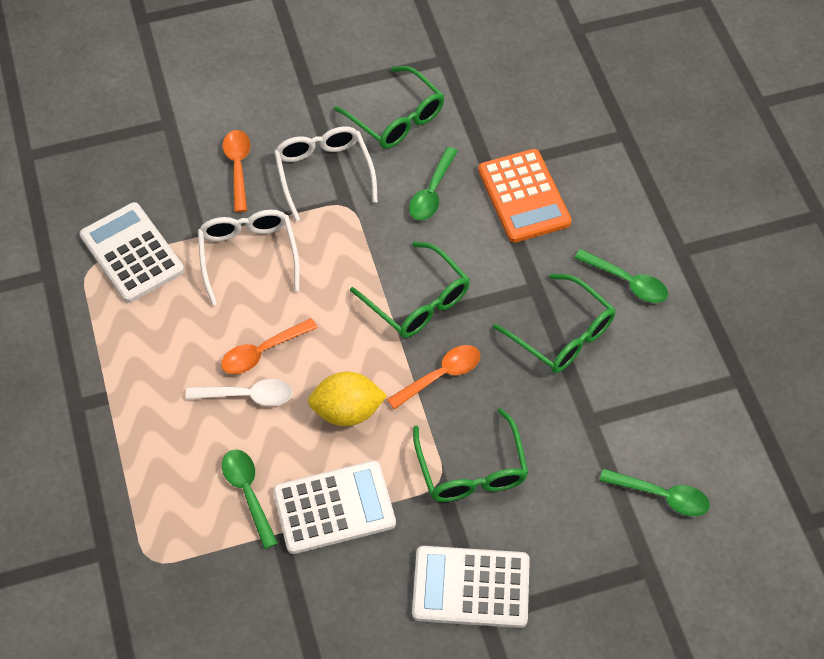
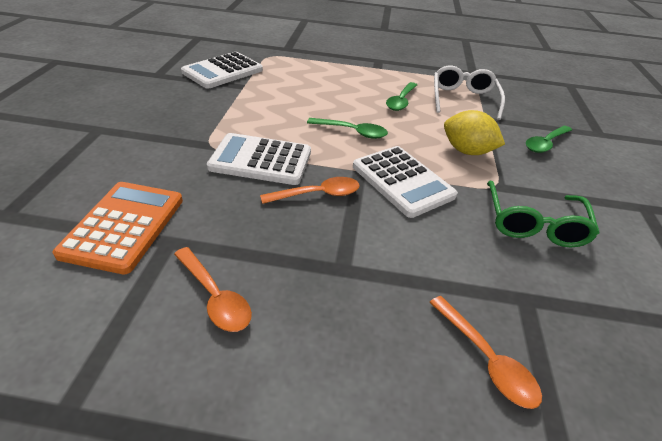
green glasses: [334,66,444,149] [350,242,470,338] [413,408,528,502] [493,274,616,373] = 4 -> [487,181,600,247] = 1
green spoon: [222,449,278,549] [409,147,458,221] [574,249,668,303] [599,469,710,516] = 4 -> [307,118,388,139] [386,82,417,111] [526,126,572,153] = 3
white glasses: [198,210,300,306] [274,126,378,221] = 2 -> [434,66,505,120] = 1
white spoon: [186,379,293,406] = 1 -> none = 0

